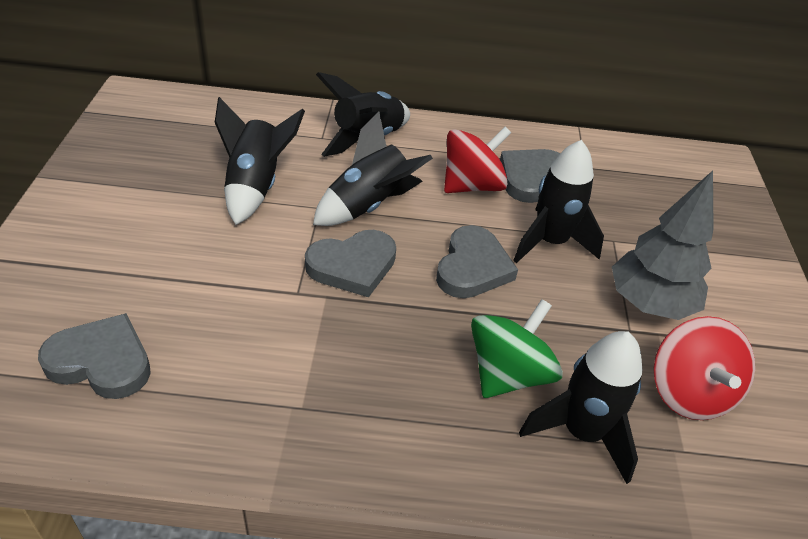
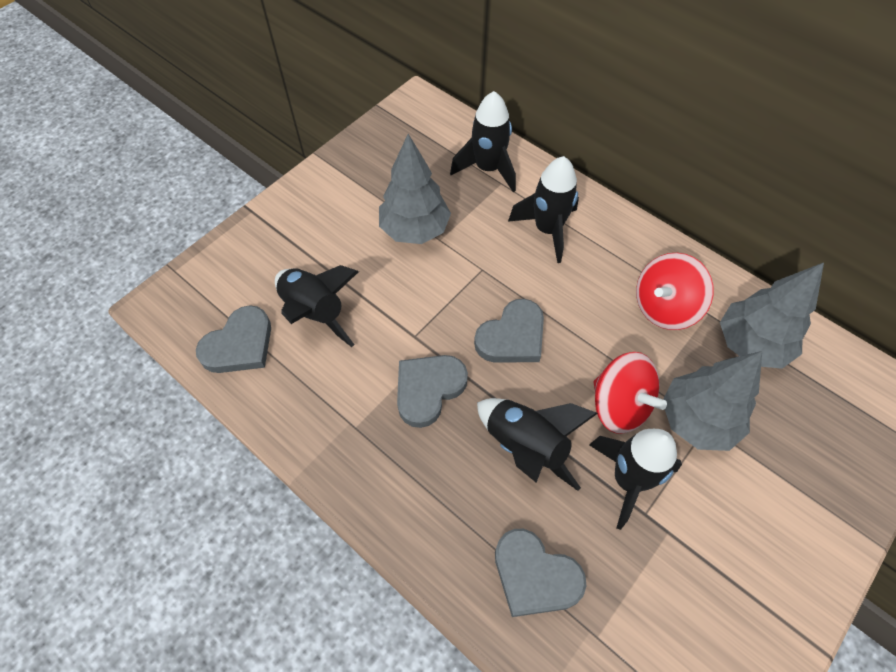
green spinning top: [471,299,563,398] = 1 -> none = 0
grey tree: [612,171,714,320] = 1 -> [379,134,451,244] [663,351,762,451] [720,263,824,369] = 3

